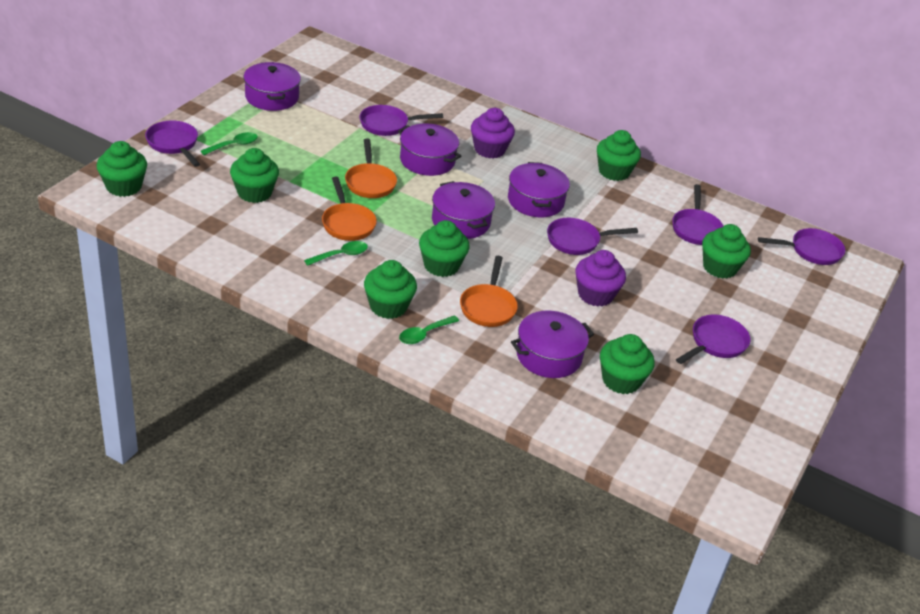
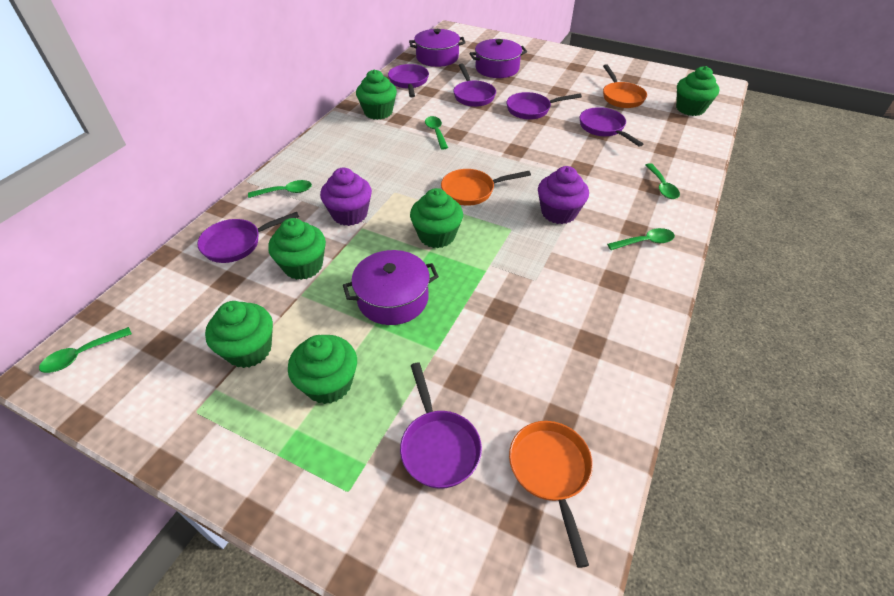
green cupcake: [97,141,147,197] [230,148,279,203] [364,260,417,319] [419,220,469,277] [597,130,641,181] [600,334,655,394] [702,224,751,279] = 7 -> [205,301,273,368] [268,218,326,280] [288,335,357,404] [356,70,397,120] [410,188,463,248] [676,66,719,116] = 6
green spoon: [201,132,258,155] [304,241,368,266] [399,316,459,344] = 3 -> [39,327,132,373] [248,180,312,198] [425,116,448,149] [607,228,675,250] [646,163,680,199] = 5
purple pot: [243,62,301,111] [398,124,461,176] [432,181,495,239] [508,162,570,217] [511,311,594,378] = 5 -> [343,250,439,325] [409,29,466,67] [469,39,527,78] = 3

